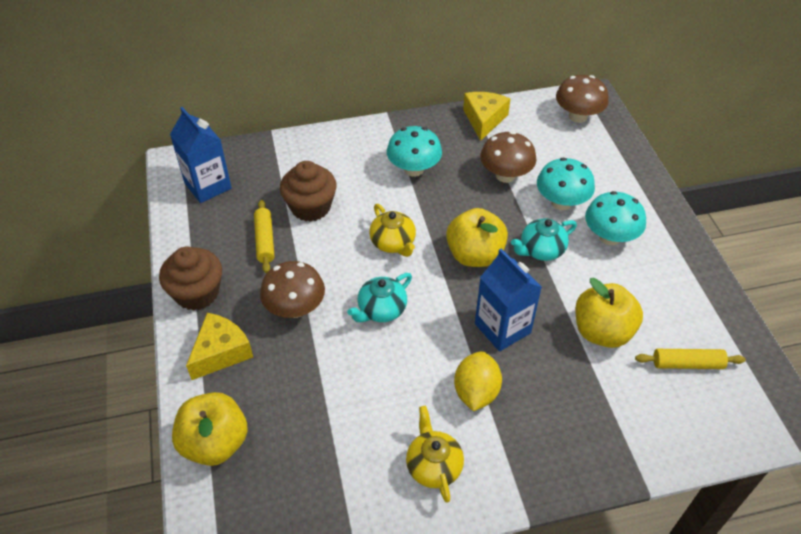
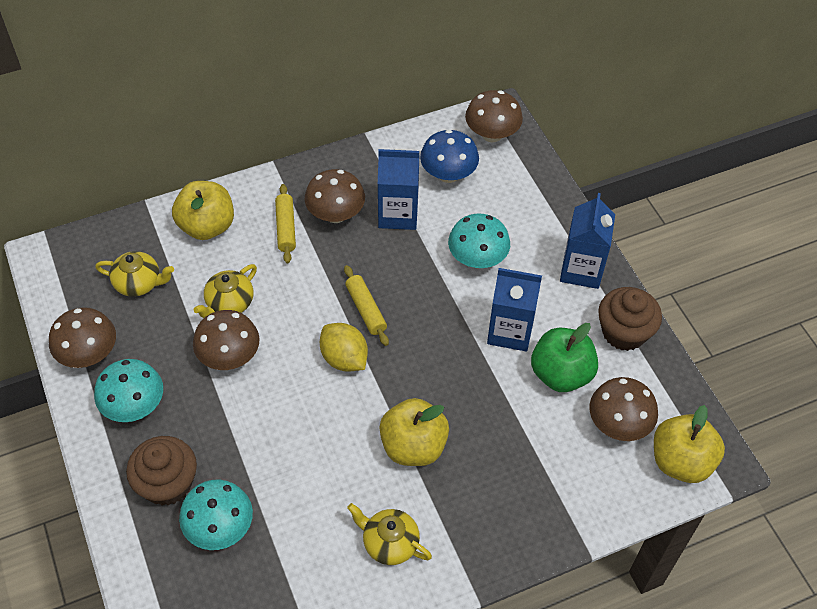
blue carton: [170,107,232,203] [475,248,542,351] = 2 -> [378,149,420,230] [487,268,542,351] [560,193,615,289] = 3
blue mushroom: none = 0 -> [420,129,479,183] = 1
brown mushroom: [260,261,325,318] [480,131,536,183] [556,75,609,123] = 3 -> [49,307,116,368] [193,310,260,370] [305,169,365,223] [465,90,523,142] [590,377,658,441] = 5
green apple: none = 0 -> [531,323,598,392] = 1
turquoise teapot: [347,273,412,322] [511,219,577,261] = 2 -> none = 0
yellow cheese: [186,313,253,380] [463,92,510,141] = 2 -> none = 0
yellow teapot: [369,204,416,257] [406,406,464,503] = 2 -> [95,251,174,297] [194,264,257,318] [347,503,432,565] = 3

